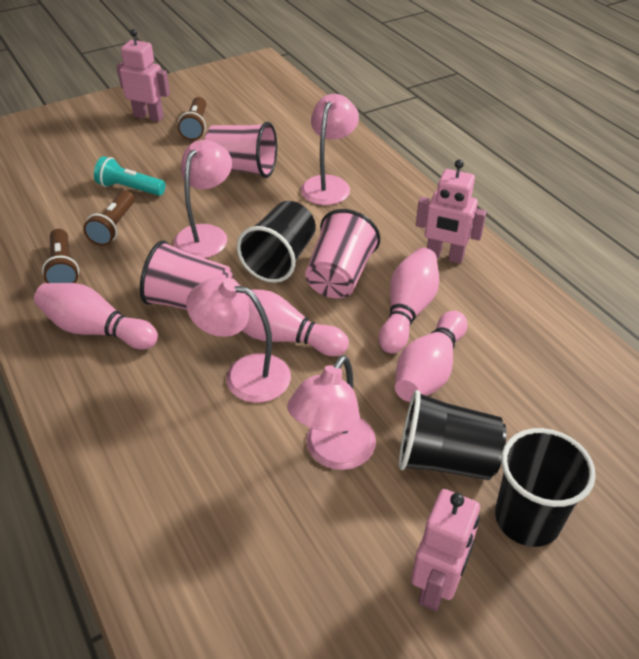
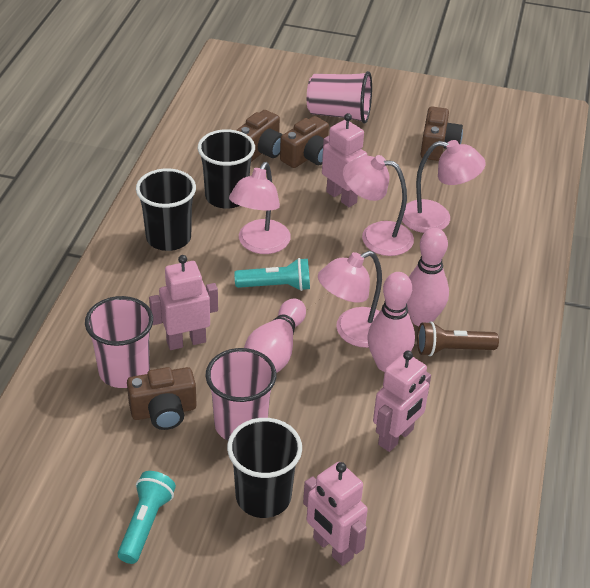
brown camera: none = 0 -> [127,367,197,430] [236,110,283,162] [280,116,329,168] [420,106,463,161] = 4
brown flashlight: [42,229,79,283] [83,190,134,246] [178,97,206,140] = 3 -> [417,321,499,356] = 1
pink bowling pin: [34,283,158,350] [242,289,349,356] [379,248,439,353] [395,311,467,402] = 4 -> [244,299,306,373] [367,272,415,372] [407,228,449,326] = 3
pink robot: [116,29,170,122] [411,489,480,611] [416,160,486,264] = 3 -> [149,255,218,350] [303,462,368,566] [322,113,367,207] [373,351,431,452] = 4
turquoise flashlight: [94,156,166,196] = 1 -> [118,471,176,564] [234,258,310,291] = 2

